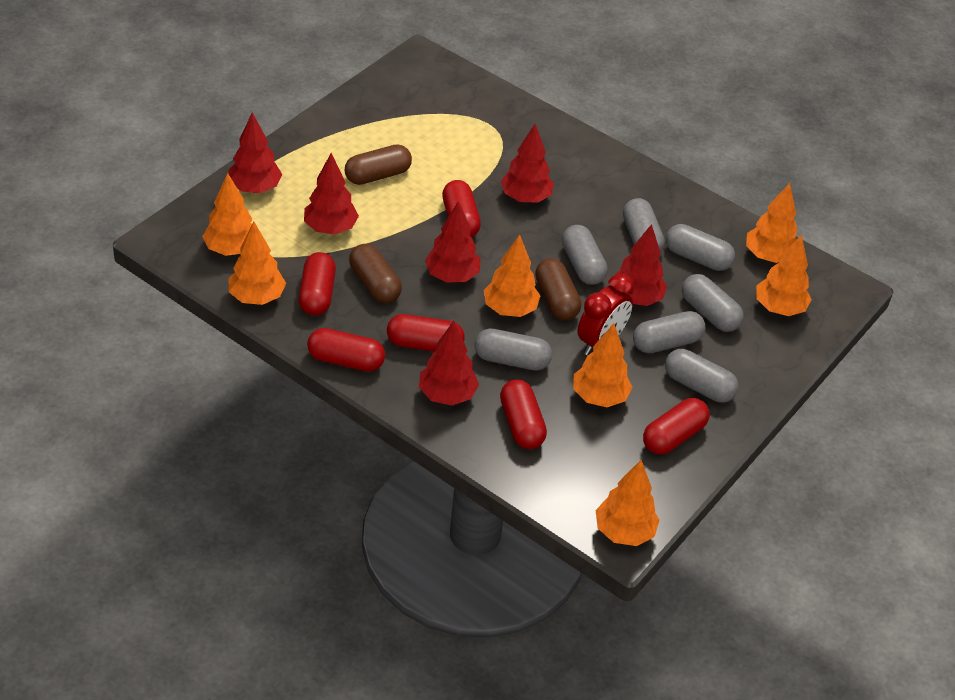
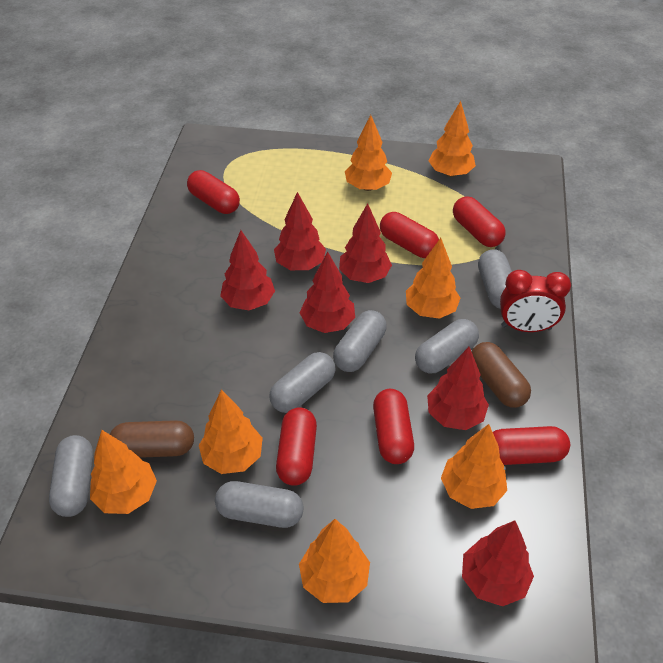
brown capsule: [345,144,412,185] [349,244,402,303] [535,258,581,320] = 3 -> [110,420,194,458] [472,342,531,408] = 2
grey capsule: [475,329,552,371] [562,225,608,285] [623,198,665,252] [633,311,705,353] [665,349,739,402] [666,224,735,271] [682,274,744,332] = 7 -> [49,435,93,517] [215,481,304,528] [270,352,336,413] [333,310,387,372] [415,319,479,373] [478,249,512,309] = 6

